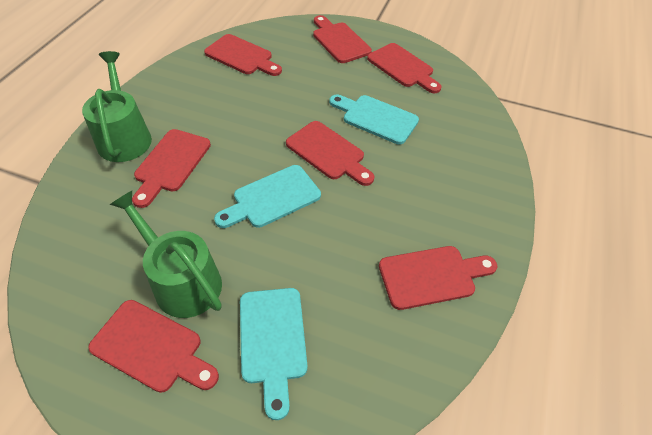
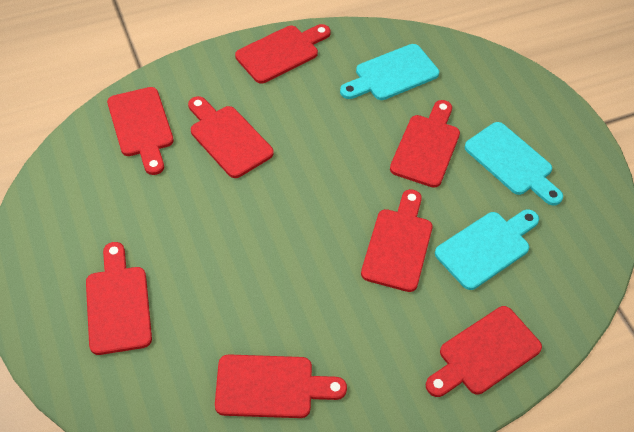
green watering can: [82,51,152,162] [110,191,222,318] = 2 -> none = 0
red cutting board: [88,300,219,393] [132,129,211,208] [204,34,282,76] [286,121,374,186] [313,15,372,63] [367,43,442,93] [379,246,498,310] = 7 -> [86,242,152,355] [107,87,174,175] [188,96,274,178] [215,354,347,418] [235,24,331,83] [361,189,433,292] [390,100,460,188] [426,306,542,397] = 8

